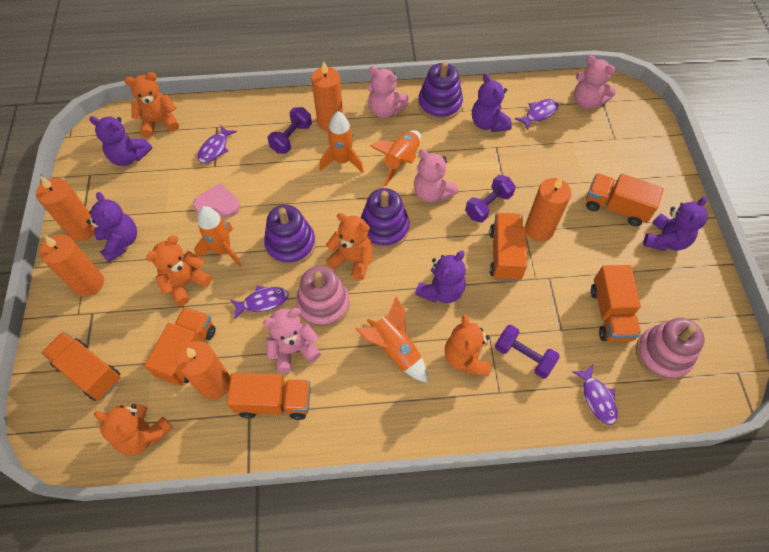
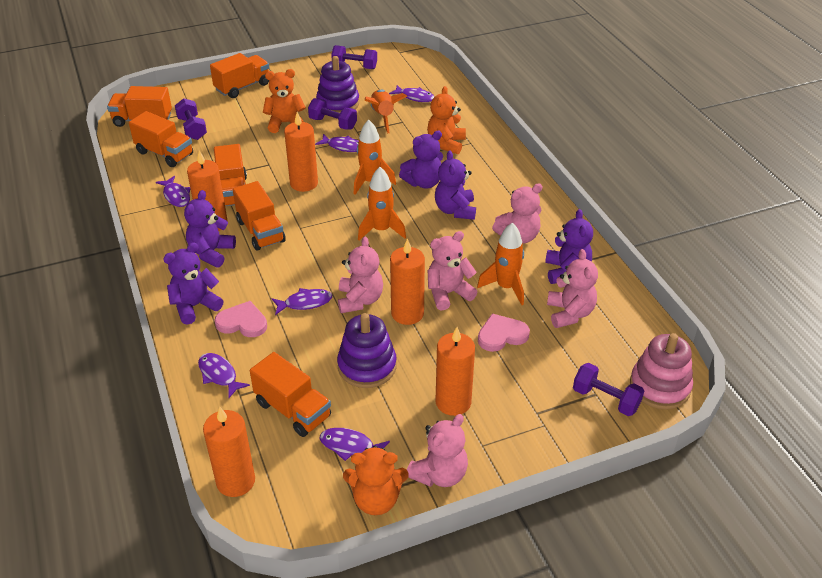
orange teddy bear: [94,404,173,455] [124,72,179,137] [146,235,212,306] [326,213,372,280] [445,315,491,376] = 5 -> [263,69,306,133] [343,446,409,515] [427,86,466,154] = 3
pink heart: [193,183,240,218] = 1 -> [214,301,267,337] [478,314,530,352] = 2
pink stacking toy: [296,266,350,328] [636,318,705,381] = 2 -> [630,333,693,409] = 1
pink teddy bear: [263,308,321,373] [368,66,409,118] [414,149,458,202] [574,55,616,109] = 4 -> [338,236,383,313] [407,414,468,487] [428,231,477,310] [492,183,543,244] [547,249,598,328] = 5
purple dumbbell: [268,107,312,154] [465,175,516,223] [495,325,560,379] = 3 -> [175,98,207,140] [308,98,357,130] [331,45,377,69] [573,363,644,416] = 4
purple fish: [197,125,237,163] [231,286,288,319] [515,99,558,130] [572,365,617,425] = 4 -> [156,176,190,207] [198,353,250,398] [271,288,332,315] [315,134,359,152] [319,428,390,461] [389,85,434,102] = 6
purple stacking toy: [264,205,316,266] [361,188,409,249] [418,62,463,121] = 3 -> [316,56,359,113] [337,313,397,388] = 2

